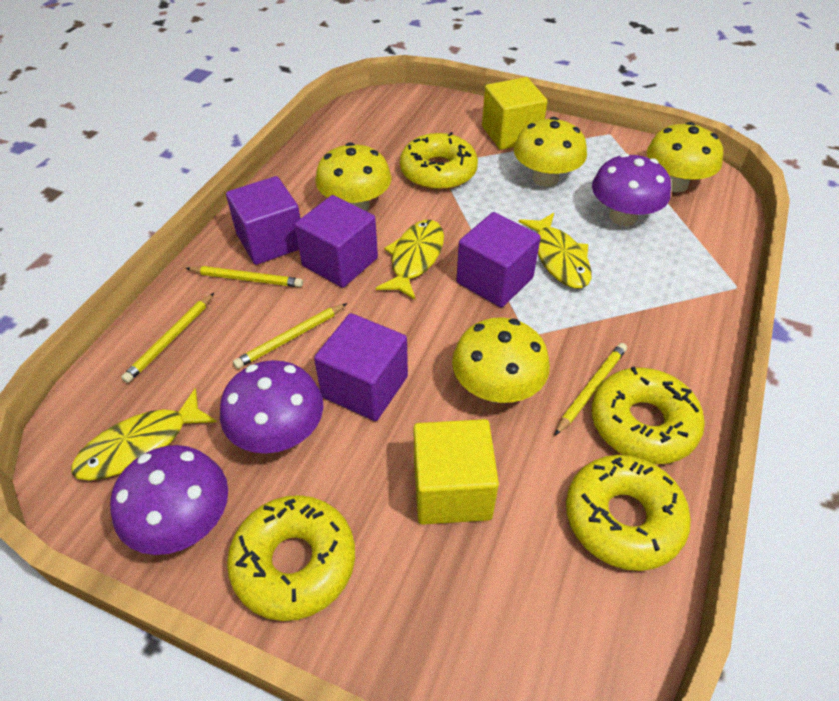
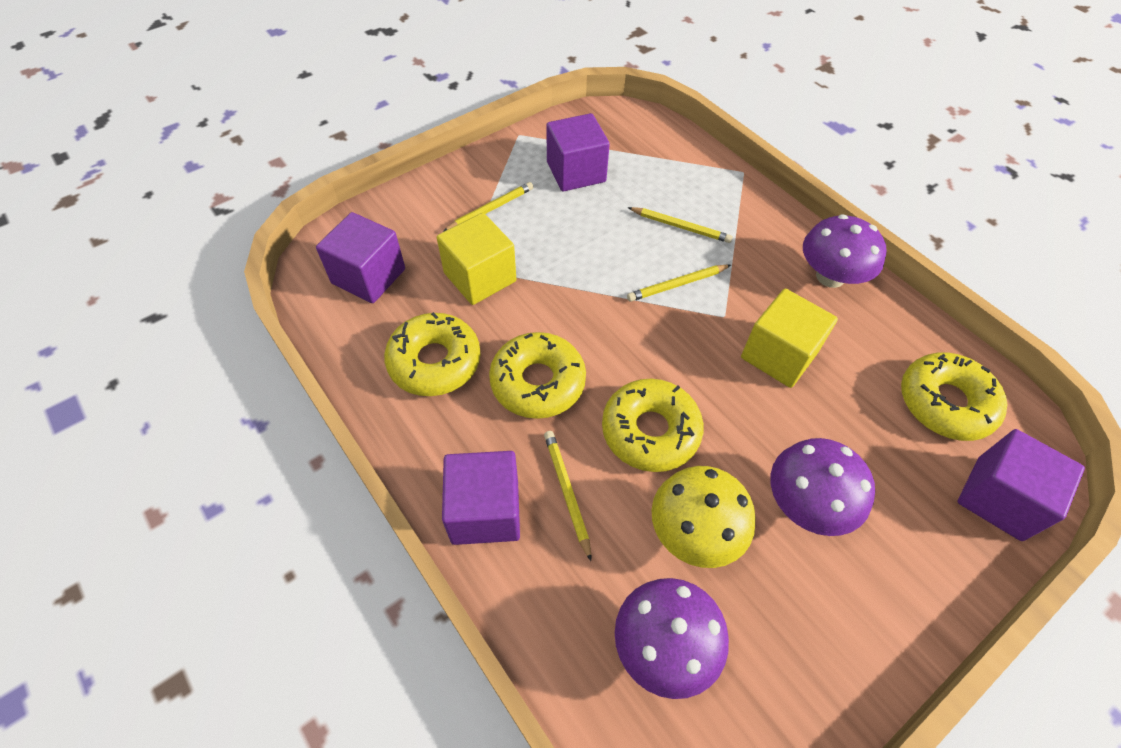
yellow fish: [71,388,217,480] [376,220,444,299] [519,213,592,288] = 3 -> none = 0
yellow mushroom: [315,142,391,211] [452,317,550,403] [514,117,587,187] [647,122,723,192] = 4 -> [652,466,756,568] = 1

